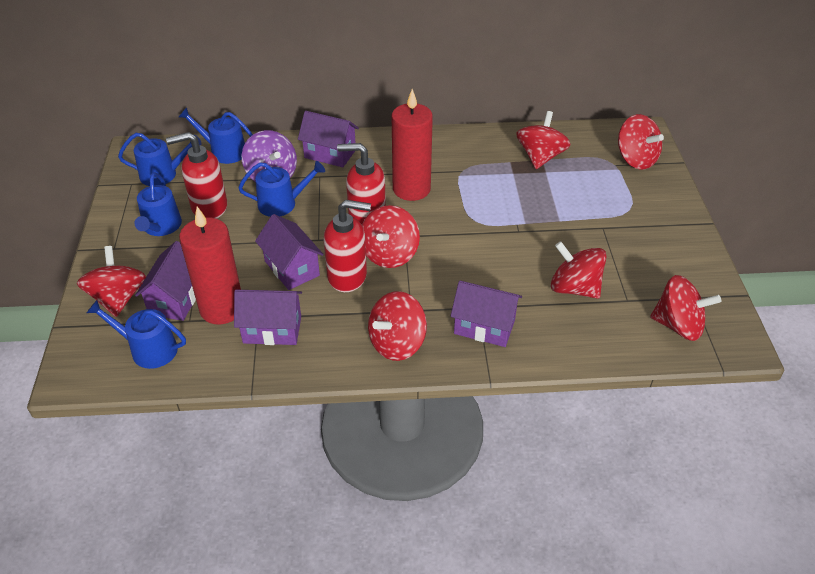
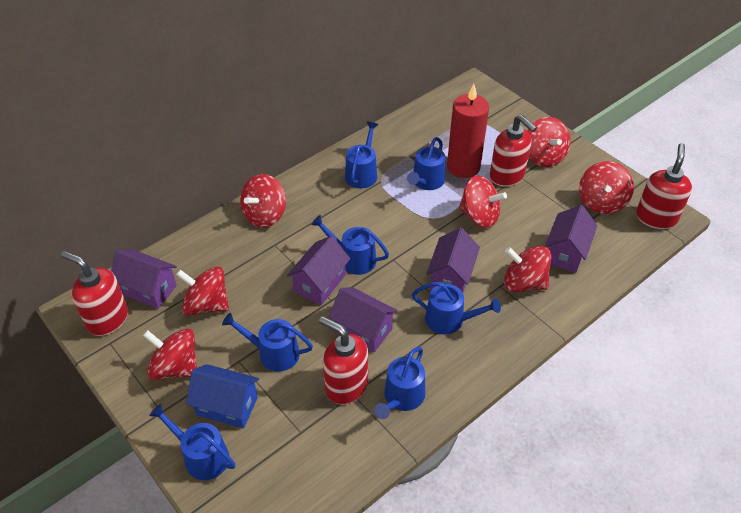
blue house: none = 0 -> [186,364,259,428] = 1
blue watering can: [87,300,186,369] [118,133,202,186] [134,173,182,236] [179,108,253,164] [238,161,325,217] = 5 -> [149,404,235,480] [222,313,313,372] [311,215,389,275] [345,122,378,188] [374,347,425,419] [407,137,445,190] [412,281,501,334] = 7
purple spinning top: [242,130,297,182] = 1 -> none = 0
red candle: [179,207,241,324] [392,89,433,201] = 2 -> [447,84,489,178] = 1
red soap dispenser: [166,132,227,219] [324,200,371,292] [337,143,386,224] = 3 -> [61,251,128,336] [319,316,368,405] [490,115,537,187] [636,143,692,229] = 4

